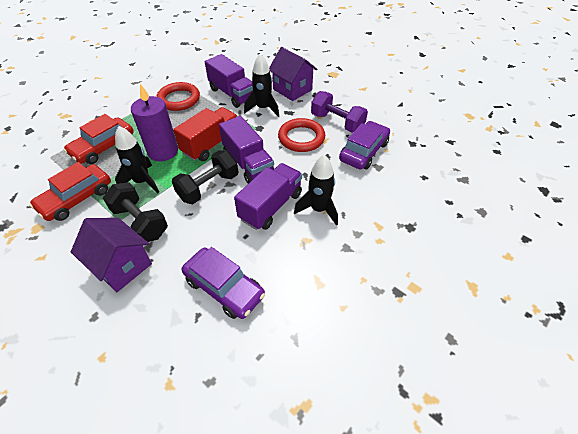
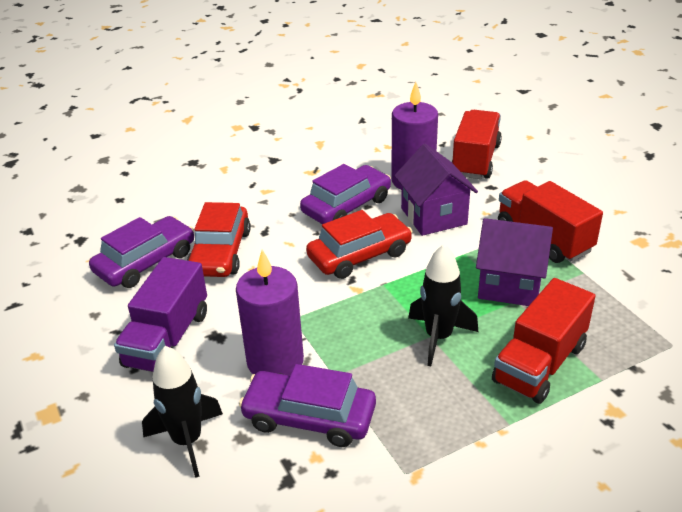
black dumbbell: [103,183,168,242] [172,150,238,204] = 2 -> none = 0
black rocket: [115,126,159,193] [244,54,279,117] [294,155,338,226] = 3 -> [142,346,223,478] [408,244,478,366] = 2
purple candle: [131,84,178,161] = 1 -> [236,250,304,376] [391,82,438,190] = 2
purple car: [182,247,265,319] [339,121,390,169] = 2 -> [89,216,194,288] [239,364,376,447] [300,164,391,224] = 3
purple dumbbell: [311,91,368,133] = 1 -> none = 0
purple truck: [205,54,253,108] [219,116,274,184] [234,163,302,230] = 3 -> [114,257,207,372] = 1
red ring: [156,82,200,111] [278,118,325,152] = 2 -> none = 0
red truck: [173,107,238,161] = 1 -> [452,110,502,179] [492,278,595,404] [498,180,603,263] = 3

